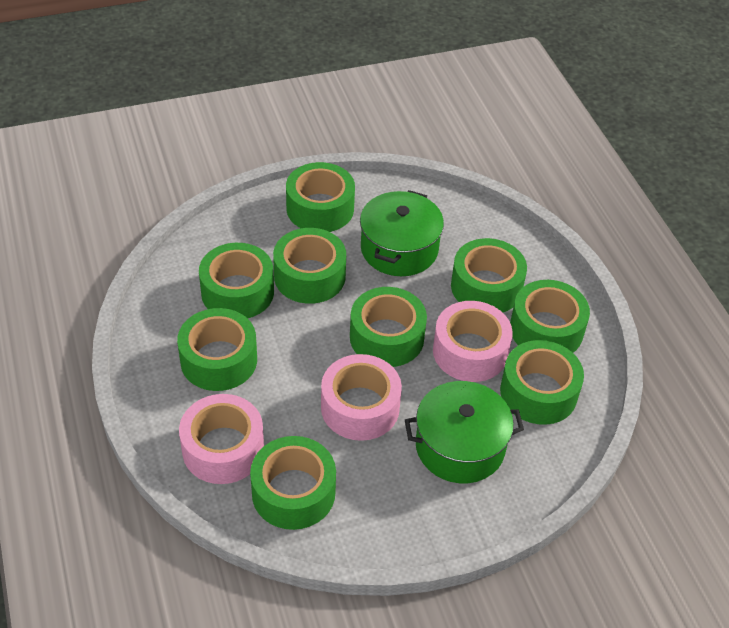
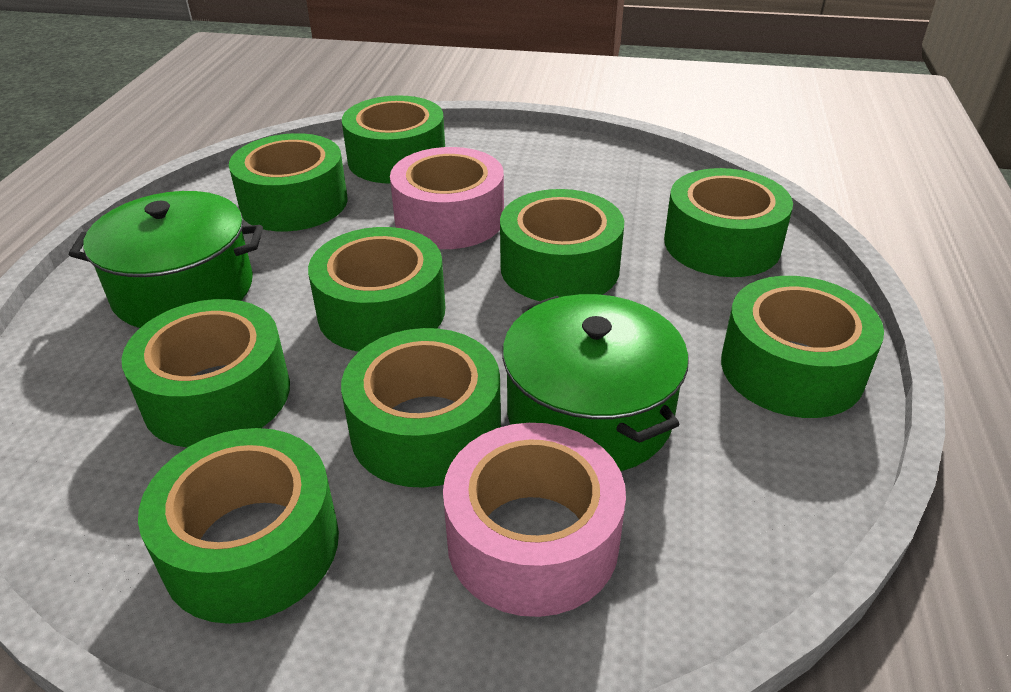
pink tape: [179,394,264,484] [321,354,402,441] [433,301,513,382] = 3 -> [390,147,504,249] [443,423,626,617] = 2

